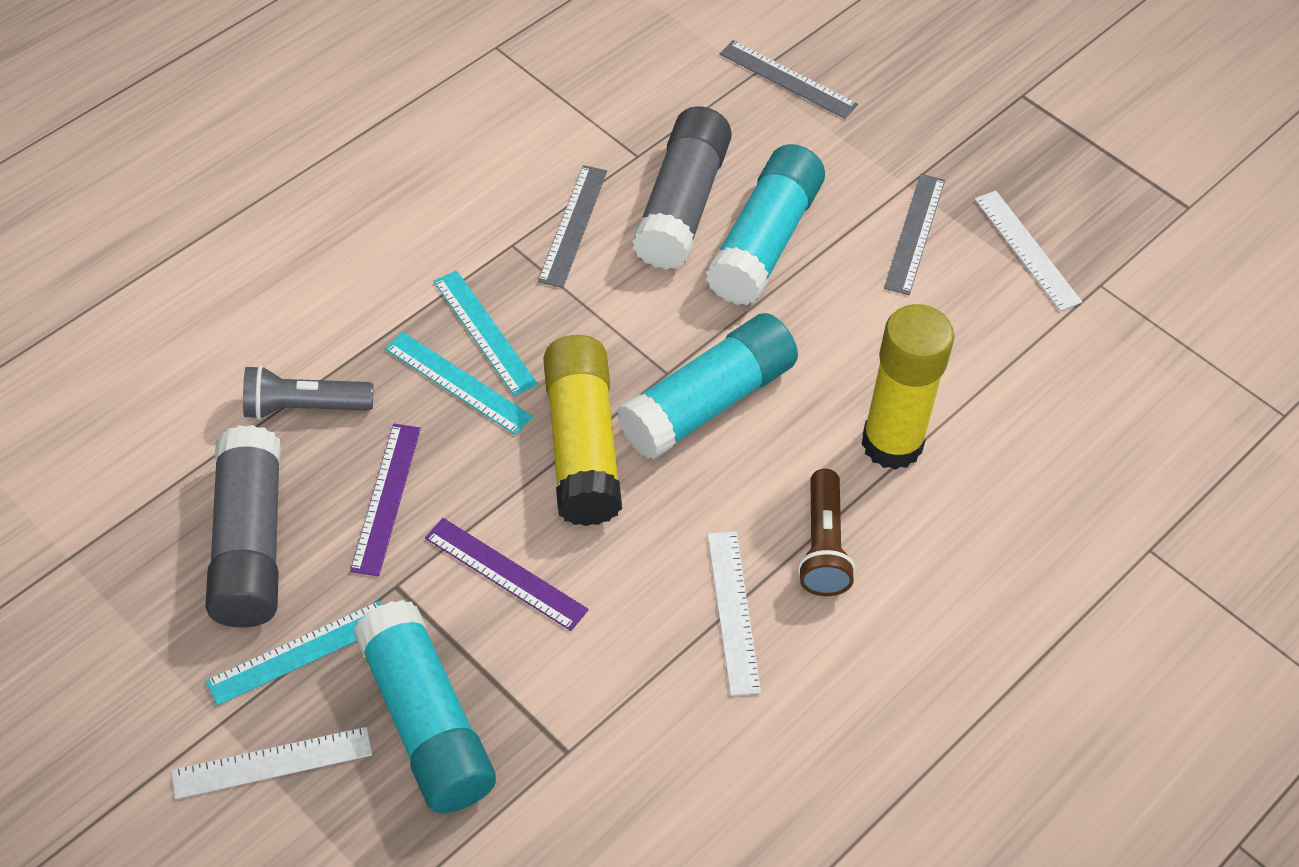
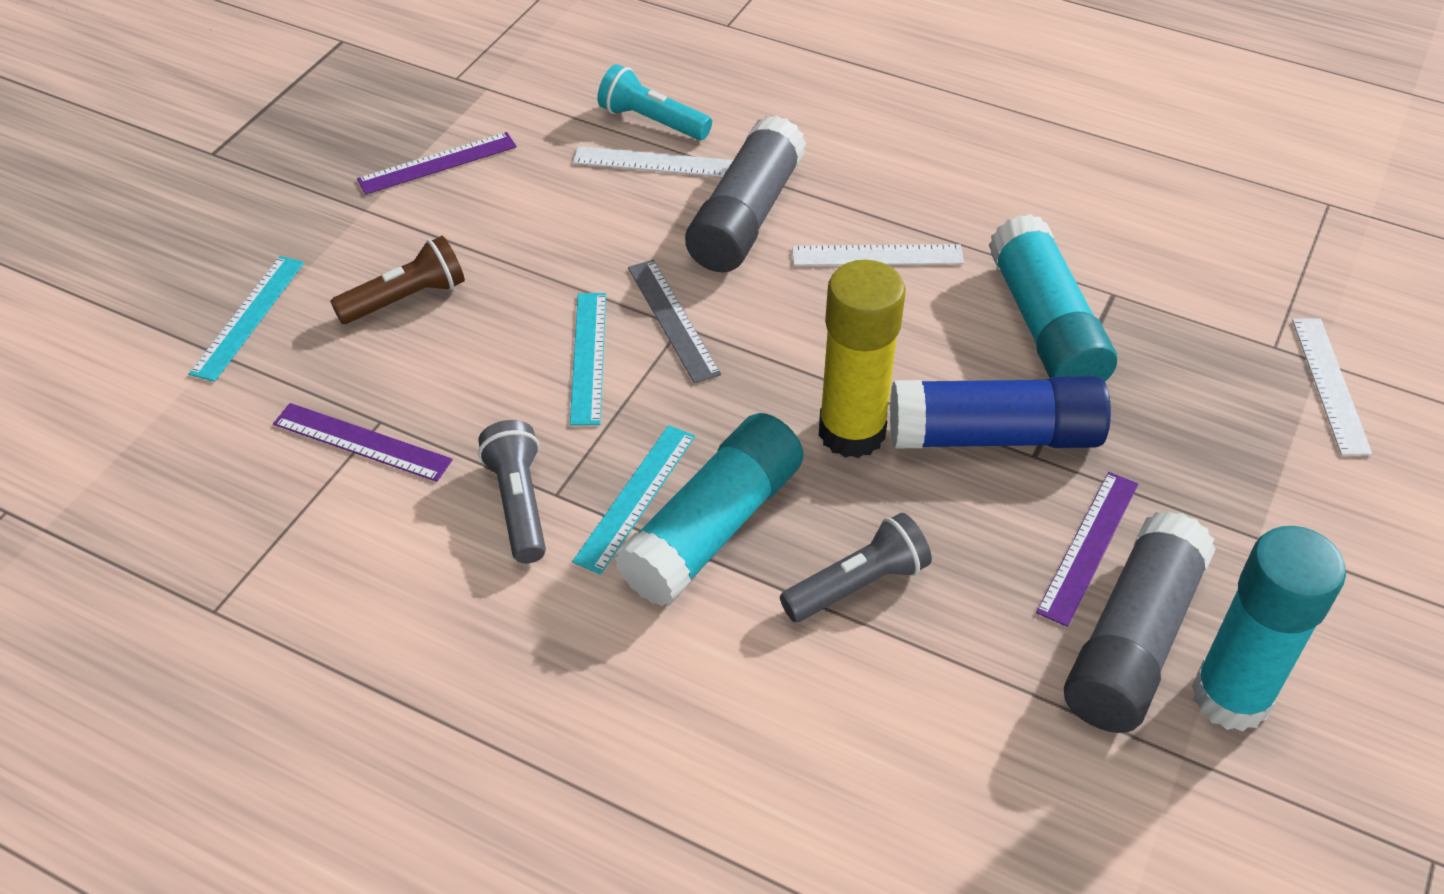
blue glue stick: none = 0 -> [890,376,1111,448] = 1
grey flashlight: [243,365,374,420] = 1 -> [478,420,546,563] [780,513,932,622] = 2
grey ruler: [538,165,607,288] [720,40,858,119] [884,174,945,295] = 3 -> [628,260,721,384] = 1
purple ruler: [350,424,421,576] [425,518,589,631] = 2 -> [273,403,453,482] [357,132,517,195] [1036,472,1138,627] = 3
turquoise flashlight: none = 0 -> [597,64,712,140] = 1
yellow glue stick: [543,335,622,526] [861,304,954,470] = 2 -> [819,260,906,458] = 1

